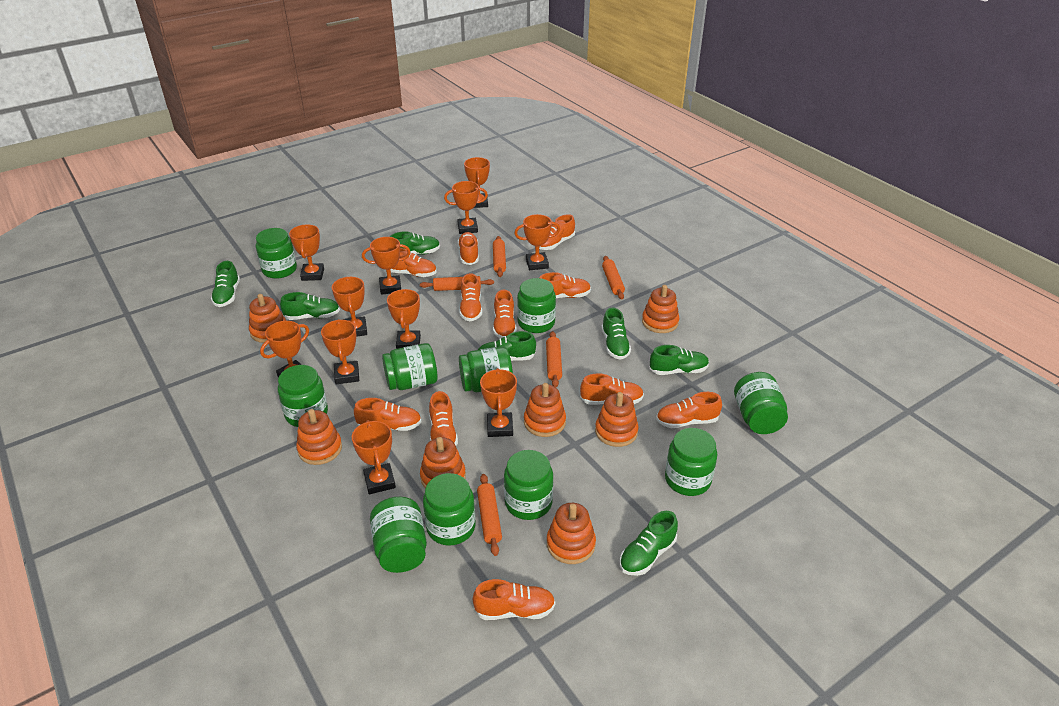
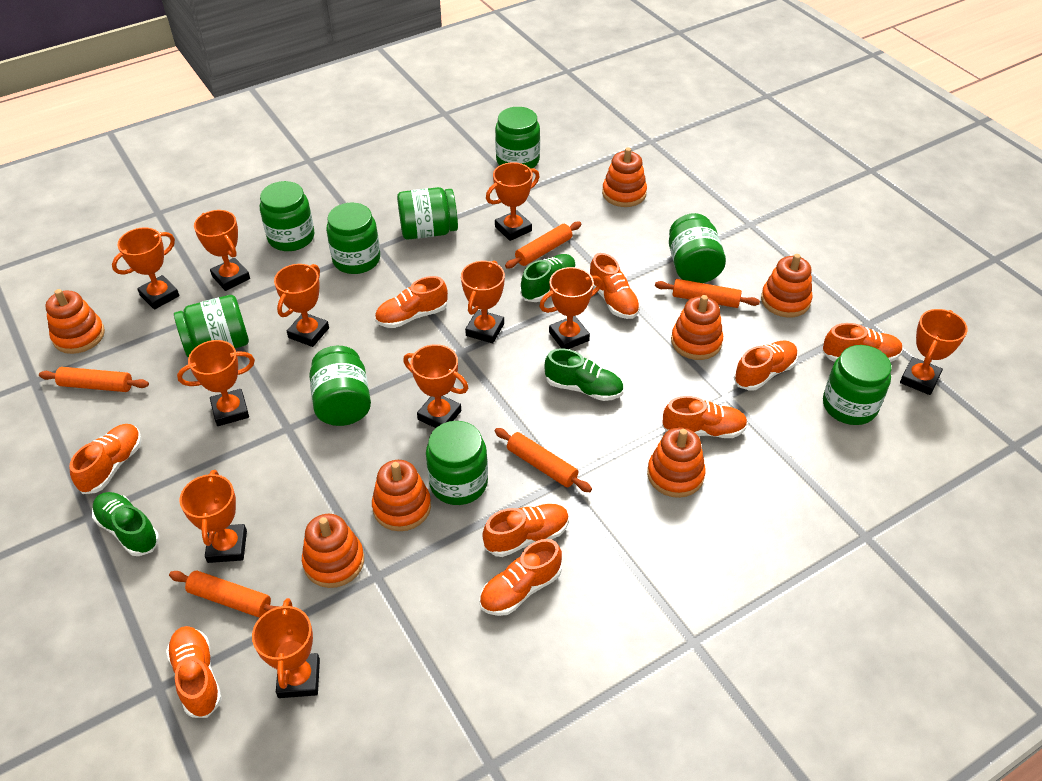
green jar: [256,228,297,279] [278,365,328,427] [370,497,427,573] [382,343,438,390] [423,473,476,546] [459,346,513,392] [504,450,553,520] [517,278,556,333] [665,428,717,496] [734,372,788,434] = 10 -> [174,295,249,358] [260,181,314,251] [309,346,371,426] [326,203,380,274] [397,187,458,240] [426,421,488,505] [495,107,540,168] [669,213,726,283] [823,345,892,425] = 9
green shoe: [211,261,240,307] [280,292,340,320] [390,231,440,255] [478,331,536,361] [602,308,631,360] [620,511,678,576] [650,345,709,375] = 7 -> [92,492,159,556] [520,254,576,302] [544,349,624,401] = 3
orange shoe: [354,398,422,431] [390,248,437,277] [429,391,458,446] [458,232,479,265] [459,273,482,321] [473,579,555,620] [493,290,516,338] [539,214,575,250] [539,272,591,298] [580,373,644,405] [656,392,722,428] = 11 -> [69,424,142,494] [166,626,222,718] [375,276,448,328] [479,539,562,616] [482,504,569,557] [590,253,640,319] [662,396,748,438] [734,340,798,391] [822,323,903,362] = 9

